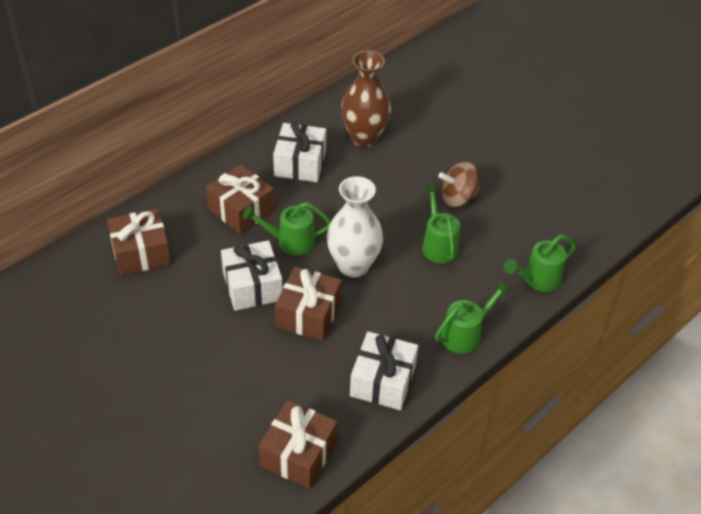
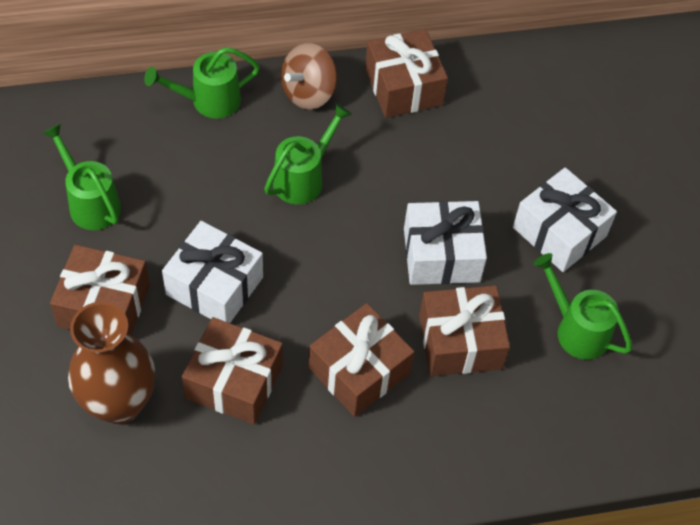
brown gift: [107,208,171,276] [206,164,275,234] [259,400,338,489] [275,267,342,341] = 4 -> [50,245,150,336] [182,317,283,425] [309,303,415,417] [365,29,448,118] [419,285,510,376] = 5
white vase: [327,176,383,278] = 1 -> none = 0

